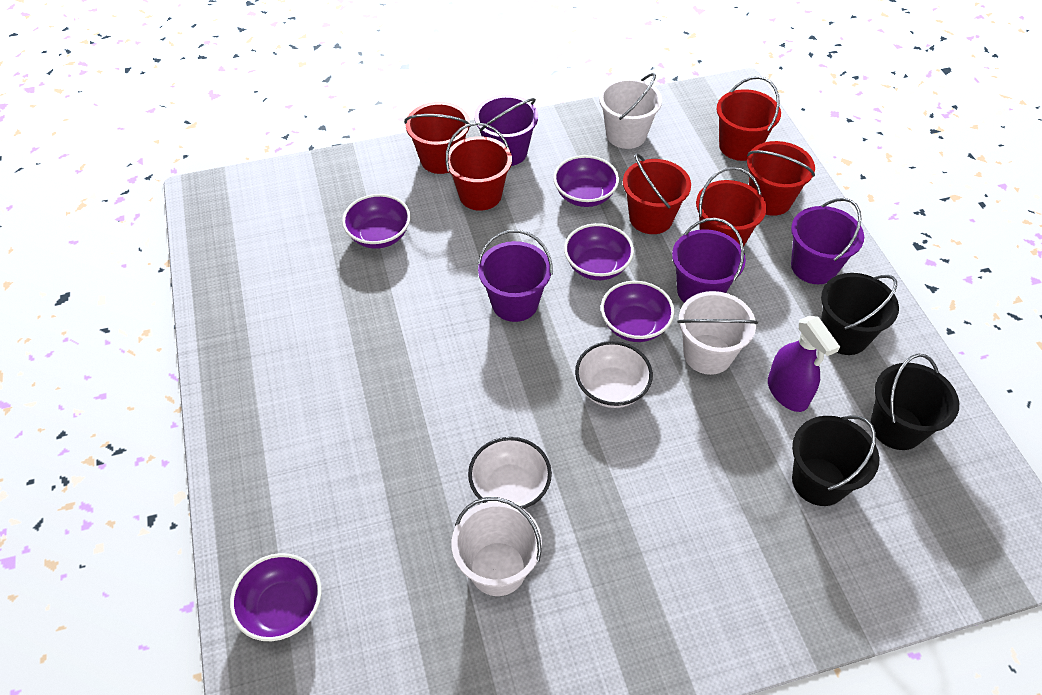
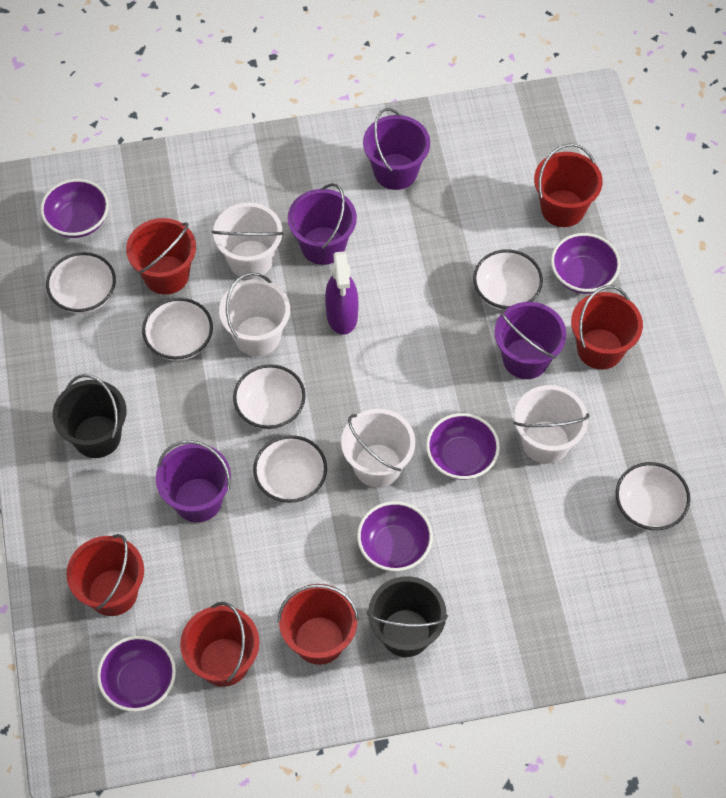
black bucket: [792,415,879,506] [821,273,899,355] [871,354,959,450] = 3 -> [53,374,126,458] [367,576,448,657] = 2
white bowl: [468,437,552,510] [575,341,653,408] = 2 -> [46,252,116,314] [142,298,213,361] [233,364,306,430] [253,435,327,503] [473,249,543,310] [616,462,690,531] = 6
white bucket: [452,497,542,596] [599,73,662,149] [677,291,758,375] = 3 -> [212,202,284,279] [219,272,290,356] [341,409,415,488] [513,385,590,464] = 4

